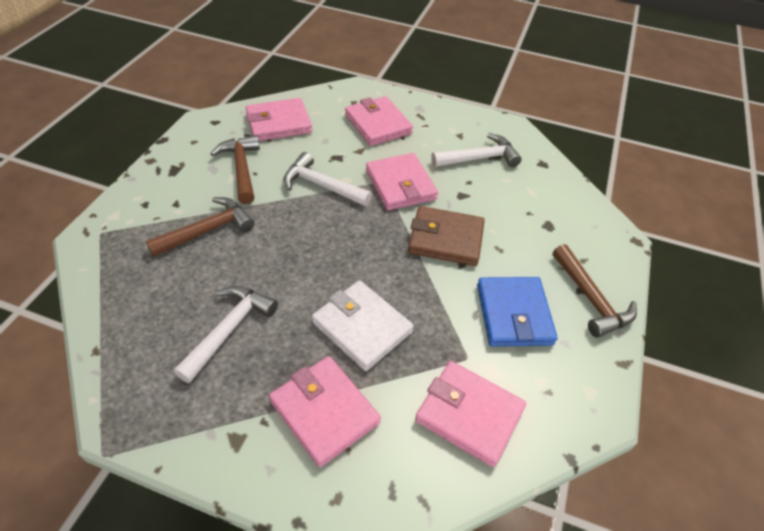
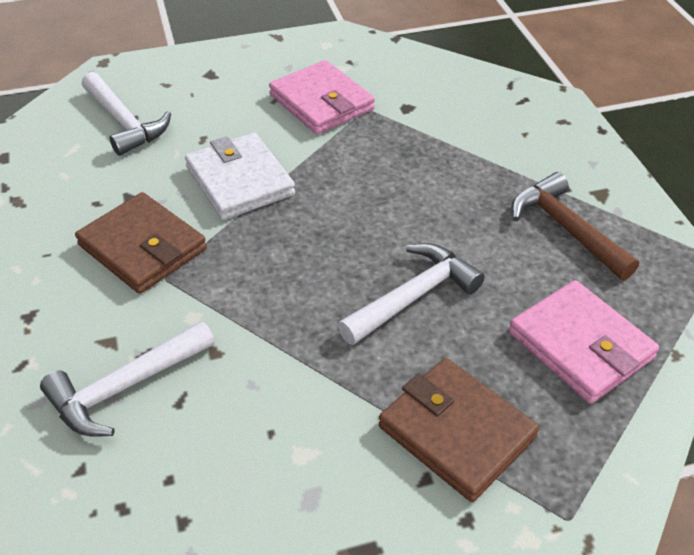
blue wallet: [477,277,558,347] = 1 -> none = 0
brown hammer: [146,197,254,257] [210,135,260,204] [553,244,637,338] = 3 -> [511,172,639,280] = 1
brown wallet: [408,206,485,266] = 1 -> [75,192,207,294] [379,358,539,502] = 2
pink wallet: [246,98,312,141] [269,356,381,468] [345,96,413,146] [366,153,438,210] [415,361,526,467] = 5 -> [269,60,375,134] [509,280,659,404] = 2

